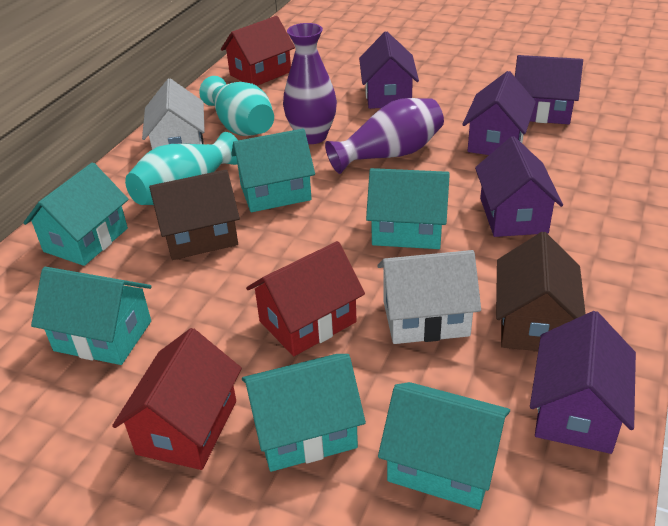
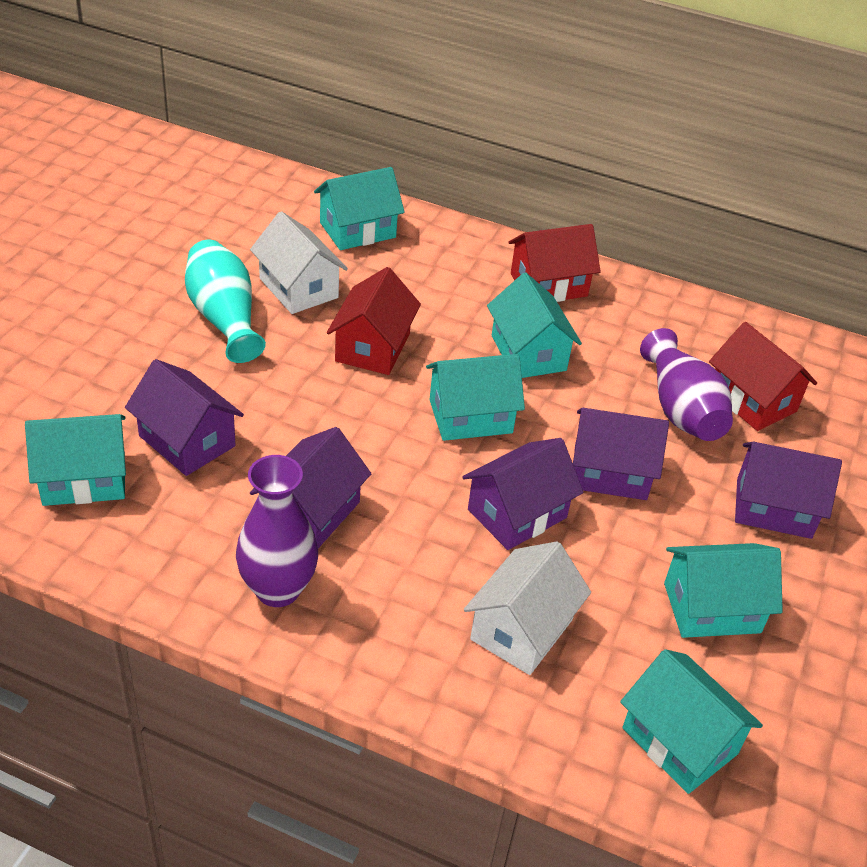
brown house: [149,170,240,260] [496,232,586,351] = 2 -> none = 0
turquoise vase: [125,132,238,205] [199,76,274,136] = 2 -> [185,240,266,363] = 1

